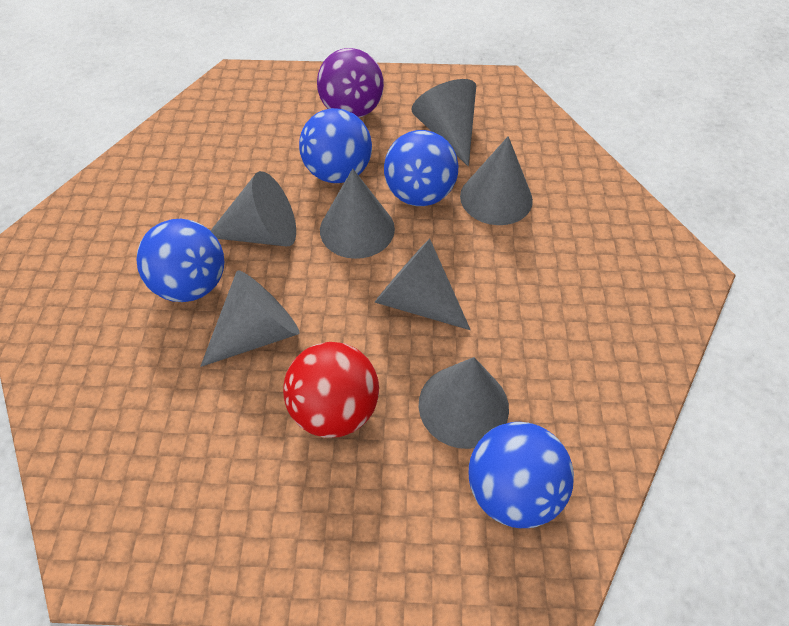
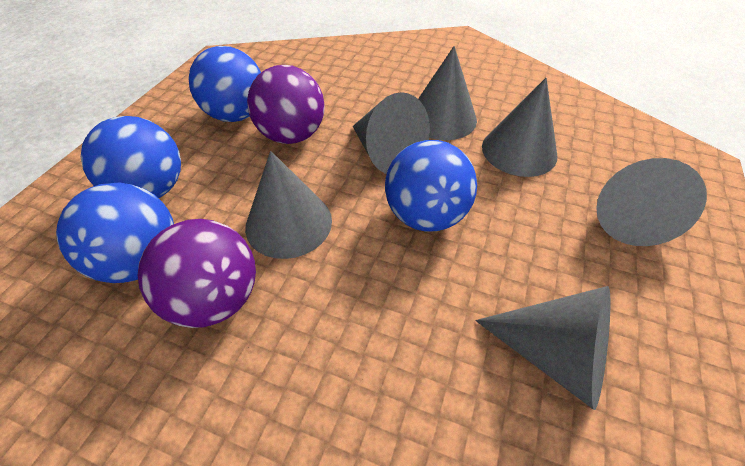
grey cone: [200,270,300,367] [211,171,296,247] [320,169,395,259] [375,238,471,330] [411,79,476,166] [419,357,509,449] [460,136,533,225] = 7 -> [245,151,332,259] [353,92,430,174] [418,46,477,140] [475,286,611,410] [482,78,557,177] [596,158,707,246] = 6
purple ball: [317,48,384,118] = 1 -> [138,219,256,328] [247,65,325,144] = 2
red ball: [283,342,379,438] = 1 -> none = 0

